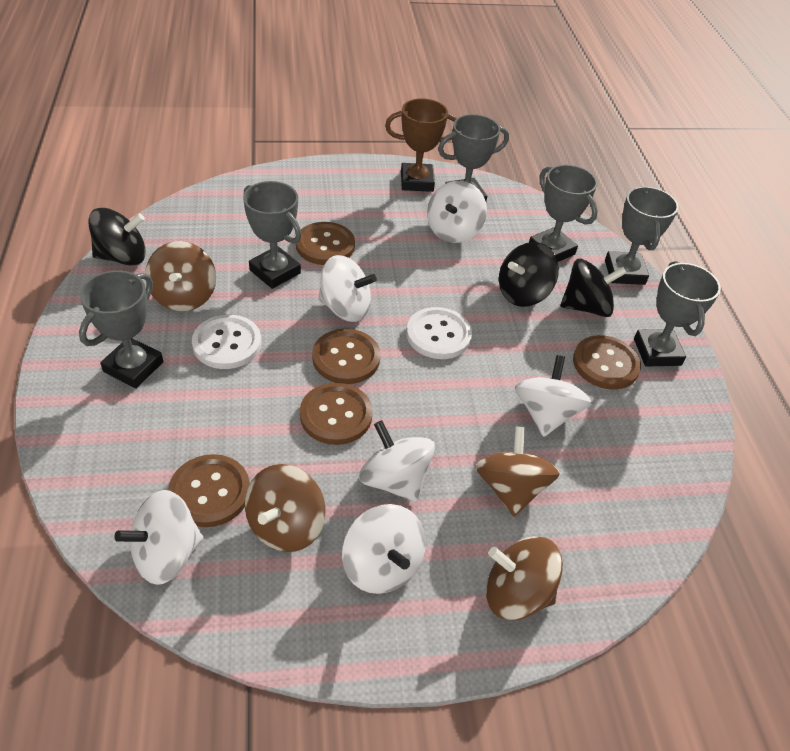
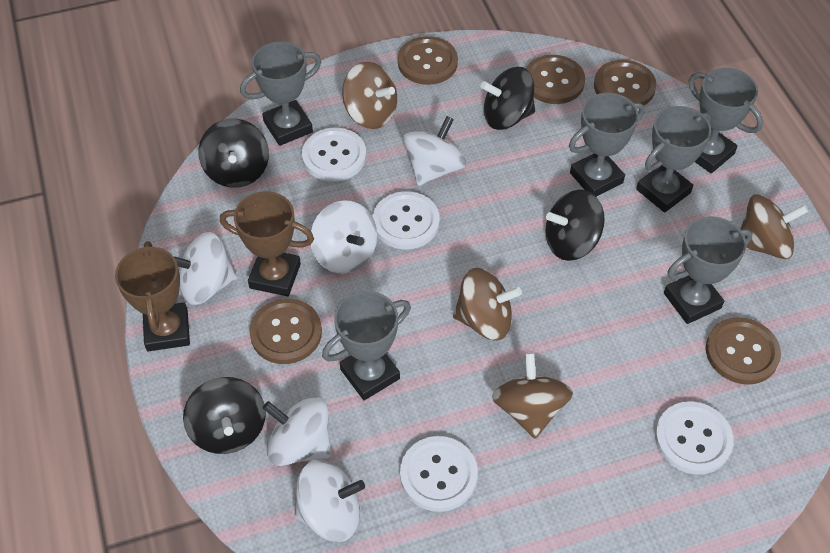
black spinning top: [88,208,146,266] [499,242,559,307] [560,259,627,317] = 3 -> [183,377,266,454] [198,119,269,188] [481,67,535,130] [545,189,605,261] = 4
brown trophy: [385,98,457,192] = 1 -> [115,241,190,351] [220,191,314,296] = 2
white button: [192,315,261,369] [406,307,472,359] = 2 -> [302,128,366,182] [373,191,439,249] [400,436,478,512] [655,401,734,475] = 4
white spinning top: [114,490,203,585] [318,255,377,322] [342,504,426,594] [359,420,435,502] [427,181,487,243] [515,355,591,437] = 6 -> [174,232,237,305] [263,396,331,466] [294,460,365,542] [311,200,377,274] [403,116,466,186] = 5

